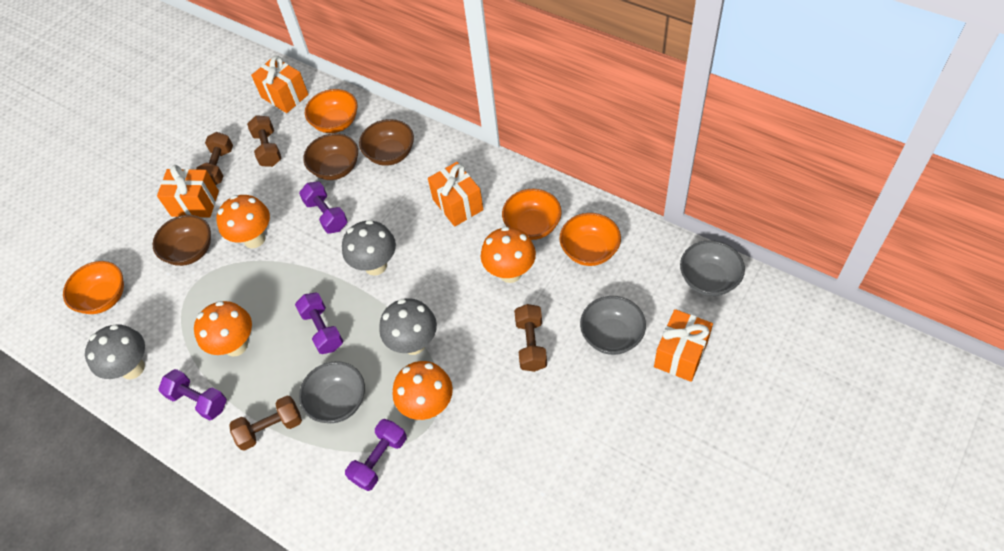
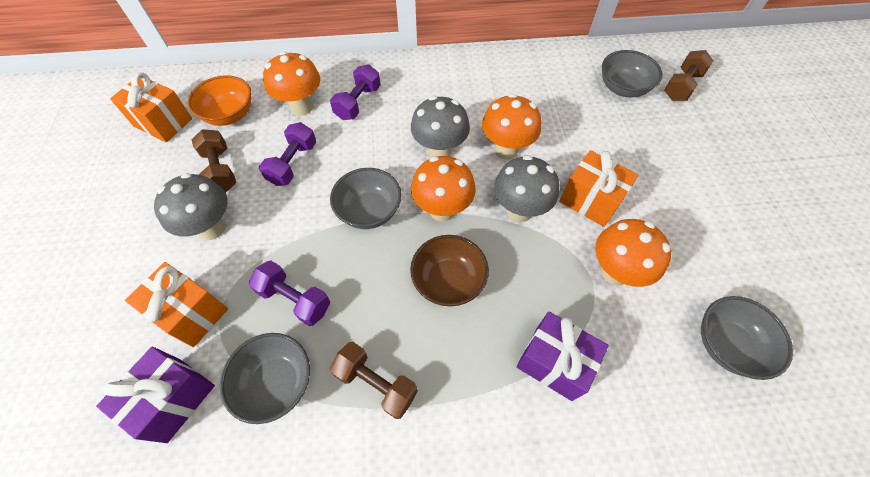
brown bowl: [153,215,211,266] [303,133,358,180] [359,119,414,166] = 3 -> [410,235,489,306] = 1
brown dumbbell: [196,132,233,185] [229,396,302,451] [247,115,282,167] [514,304,547,372] = 4 -> [192,129,236,193] [330,342,418,419] [664,50,713,101] = 3
grey bowl: [299,361,365,423] [580,296,646,355] [680,240,745,296] = 3 -> [220,333,310,424] [330,168,401,229] [602,50,662,97] [701,296,793,380] = 4
orange bowl: [63,261,124,314] [305,89,358,133] [502,189,562,240] [560,213,621,266] = 4 -> [188,75,251,126] = 1
orange gift: [157,165,219,218] [251,56,309,113] [428,162,484,227] [654,309,713,382] = 4 -> [110,72,192,143] [125,262,228,347] [559,150,638,227] = 3
purple dumbbell: [158,369,227,420] [295,293,343,354] [299,182,348,234] [345,419,407,491] = 4 -> [249,260,330,326] [259,122,316,186] [330,64,381,120] = 3
purple gift: none = 0 -> [96,347,215,443] [516,311,609,401] = 2

